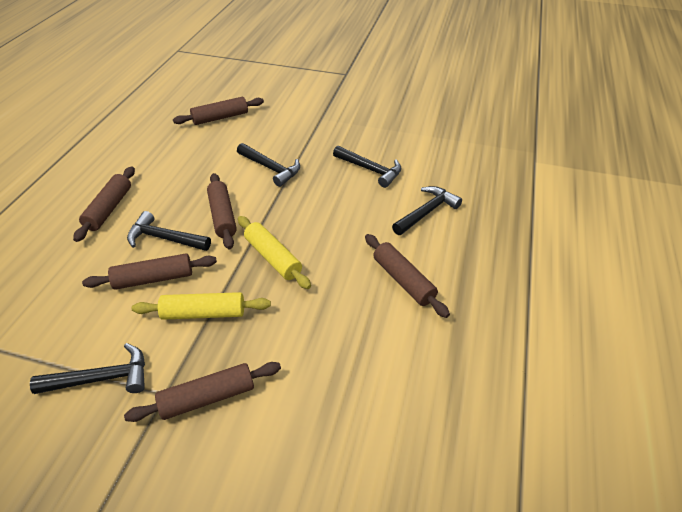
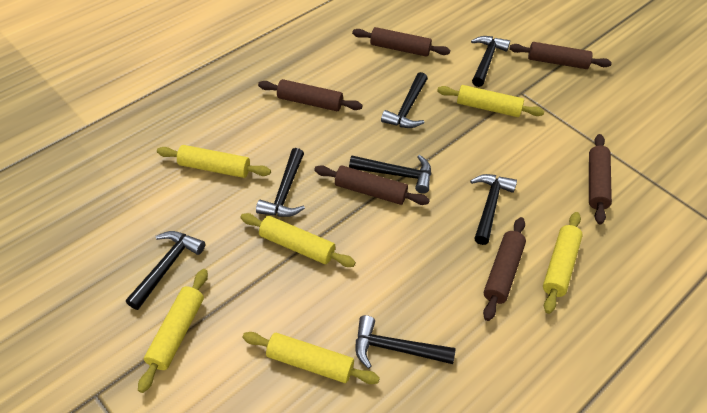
black hammer: [30,343,145,394] [127,211,211,251] [237,143,300,187] [333,146,401,188] [392,186,462,235] = 5 -> [126,231,205,310] [256,148,305,217] [349,155,431,194] [356,315,455,369] [381,72,428,128] [470,174,517,245] [471,36,510,87] = 7
yellow rolling pin: [132,292,271,320] [238,216,311,289] = 2 -> [138,269,208,393] [157,145,271,178] [240,213,356,267] [242,332,380,384] [437,85,544,117] [543,212,583,314] = 6

